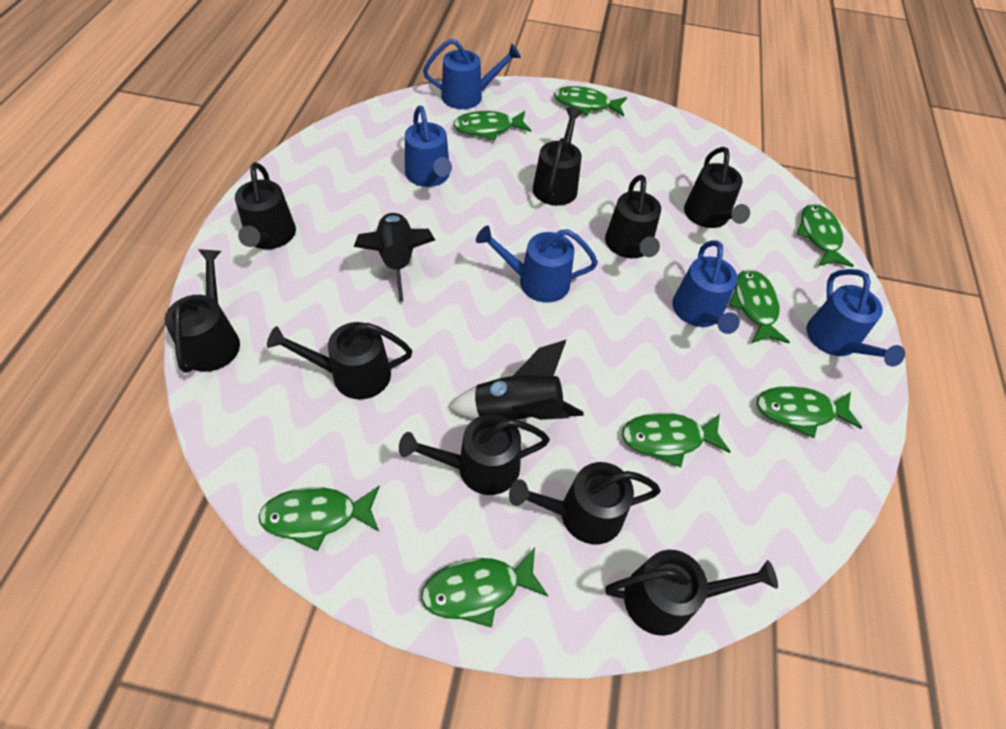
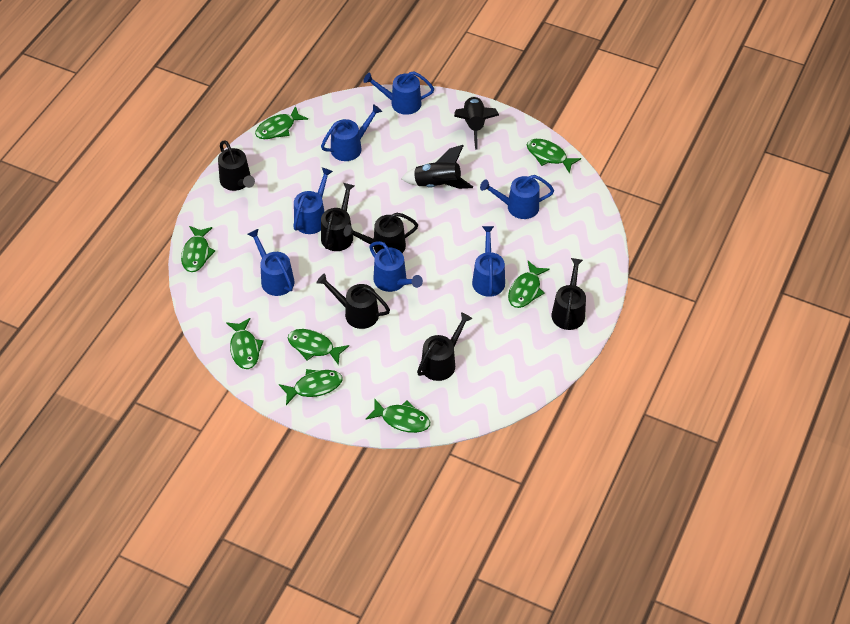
black watering can: [164,250,240,373] [235,162,296,249] [267,322,412,399] [399,414,550,495] [509,462,661,544] [533,107,583,206] [605,175,661,258] [605,550,778,636] [684,147,750,228] = 9 -> [218,141,255,191] [317,273,390,329] [321,183,355,251] [344,213,418,253] [417,312,472,381] [551,258,586,330] = 6
blue watering can: [405,105,452,187] [423,39,521,109] [476,226,598,303] [673,241,740,334] [807,269,905,367] = 5 -> [248,229,294,296] [293,167,333,234] [321,104,382,161] [363,71,434,115] [369,241,423,292] [472,226,505,297] [480,175,554,219] = 7

